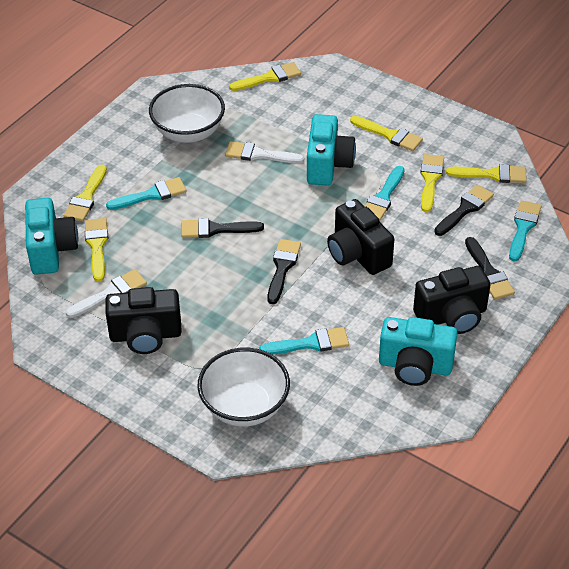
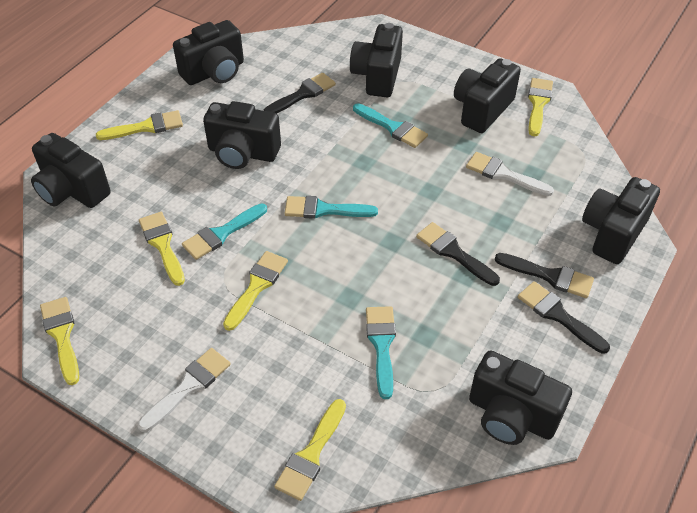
black camera: [105,287,182,354] [327,199,394,275] [413,266,491,334] = 3 -> [31,133,111,208] [173,20,244,85] [203,101,281,169] [350,23,403,97] [454,58,521,133] [469,350,572,445] [582,177,660,264] = 7
turquoise camera: [25,198,78,275] [307,114,356,186] [379,317,458,386] = 3 -> none = 0
white bowl: [149,84,225,143] [198,347,290,427] = 2 -> none = 0

